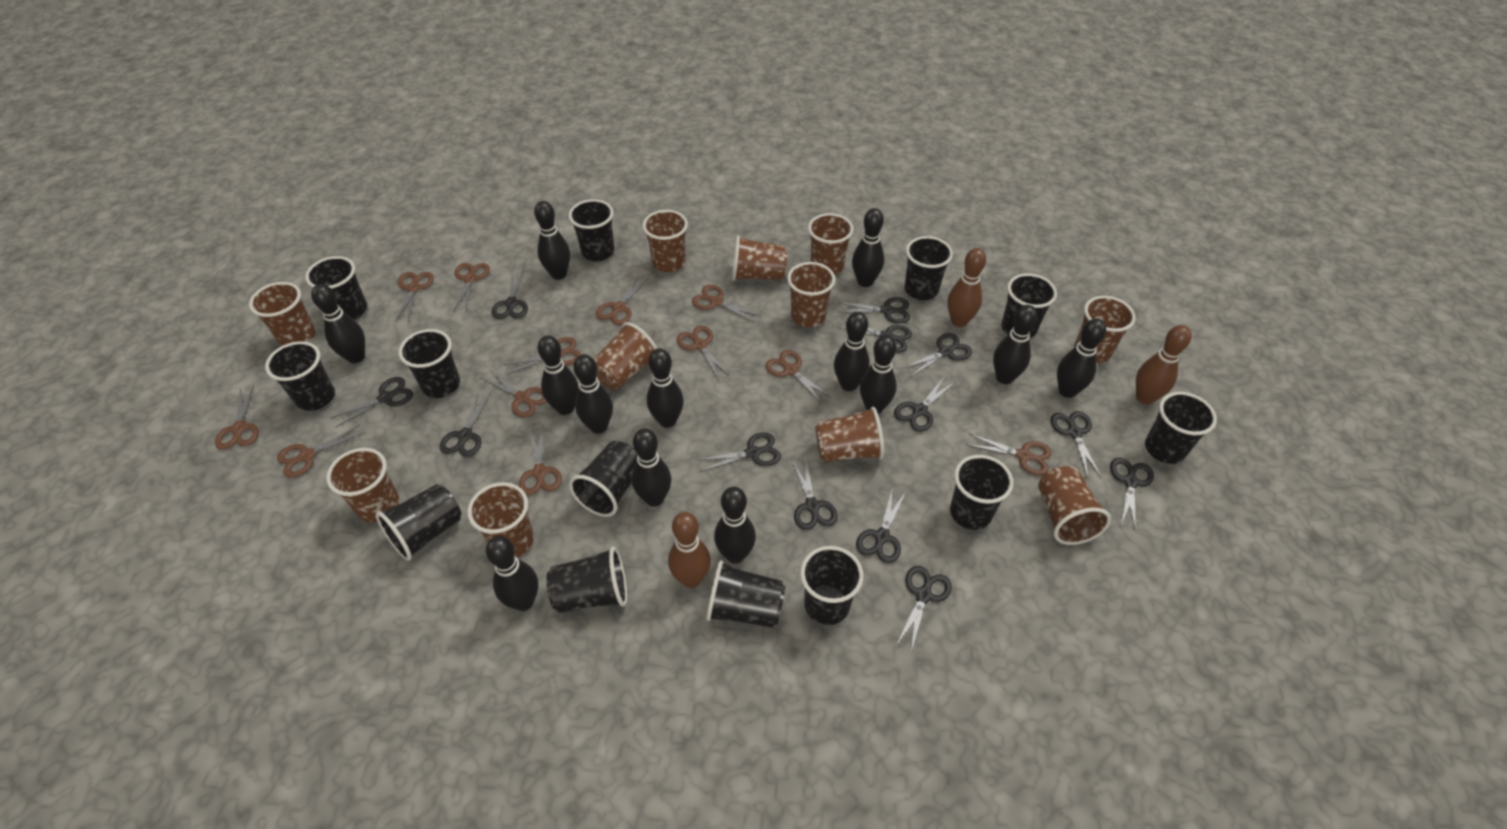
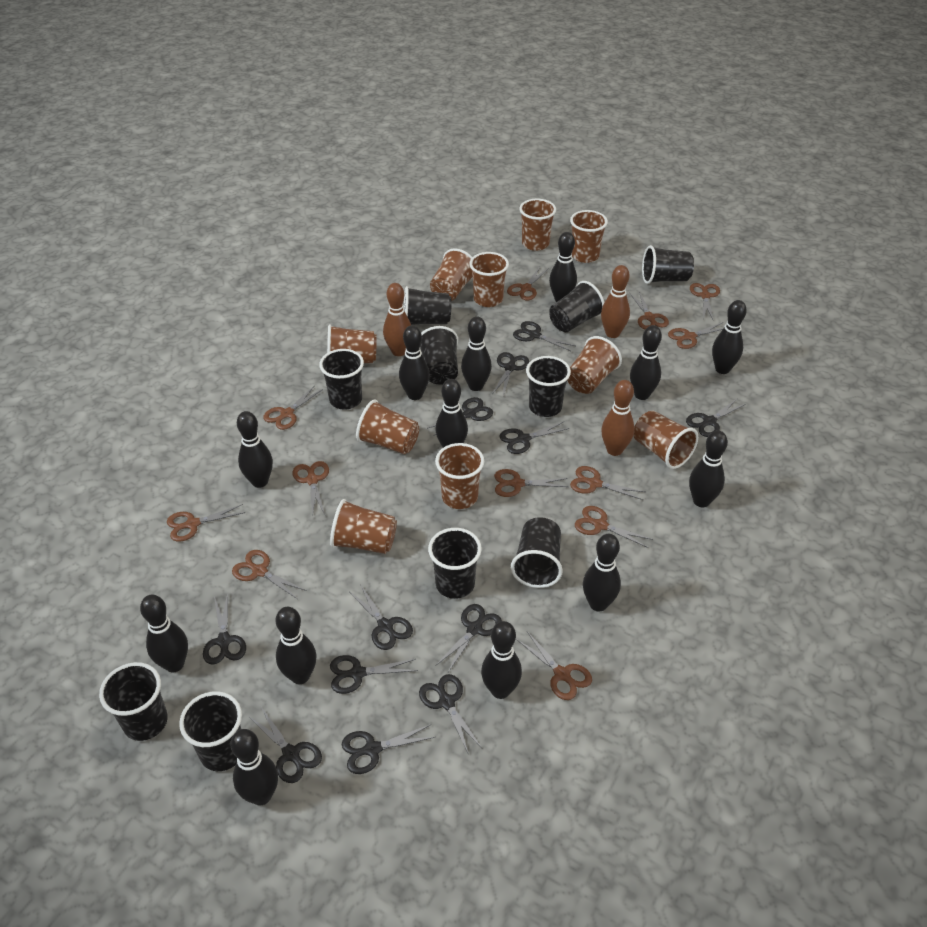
black cup: [265,341,335,411] [305,256,367,320] [376,484,461,561] [399,329,460,398] [546,547,627,613] [569,199,614,262] [569,441,638,517] [706,560,785,628] [800,546,863,625] [904,236,953,300] [950,455,1013,530] [1001,273,1057,338] [1145,392,1217,464] = 13 -> [99,662,168,741] [179,691,242,771] [319,349,364,410] [404,286,452,325] [420,326,458,385] [428,528,482,599] [511,517,563,588] [526,356,571,417] [549,281,604,332] [642,245,694,284] = 10
black scissors: [330,377,413,428] [440,393,491,457] [491,269,528,319] [698,432,781,472] [792,457,838,530] [837,318,912,353] [838,297,910,324] [856,487,906,563] [894,377,955,432] [896,566,952,652] [902,333,972,377] [1051,411,1101,477] [1110,457,1154,531] = 13 -> [203,593,246,665] [250,707,322,783] [330,655,418,694] [342,725,435,774] [350,584,413,650] [419,674,482,755] [427,397,493,436] [436,604,502,674] [492,352,529,396] [500,422,570,454] [513,321,575,351] [686,399,746,437] = 12
brown cup: [249,282,316,346] [326,448,400,523] [467,482,534,557] [594,322,657,390] [643,210,688,272] [732,236,787,280] [787,262,835,327] [808,213,853,275] [815,407,884,462] [1038,466,1111,545] [1075,296,1136,363] = 11 -> [327,324,377,363] [330,499,397,554] [356,400,419,454] [430,248,473,301] [435,443,484,509] [469,252,509,307] [519,199,556,251] [568,336,622,394] [570,210,608,263] [634,411,698,469] = 10

